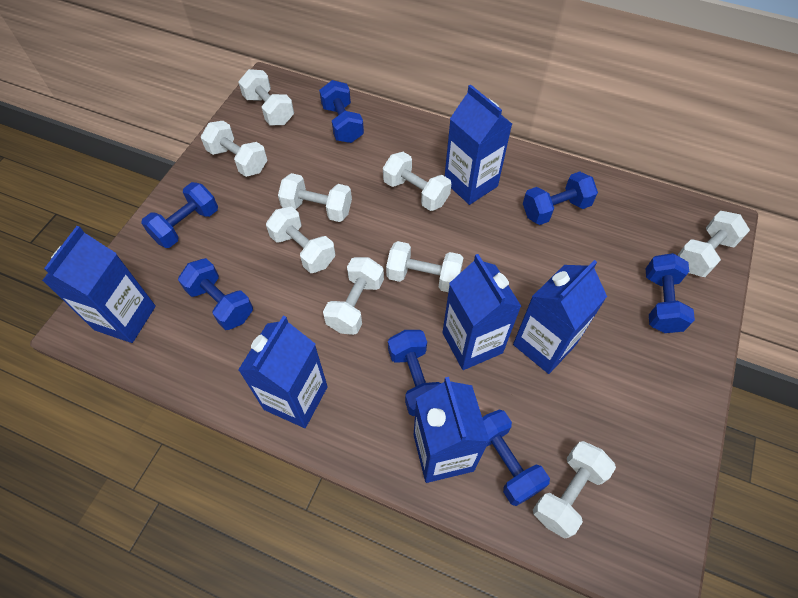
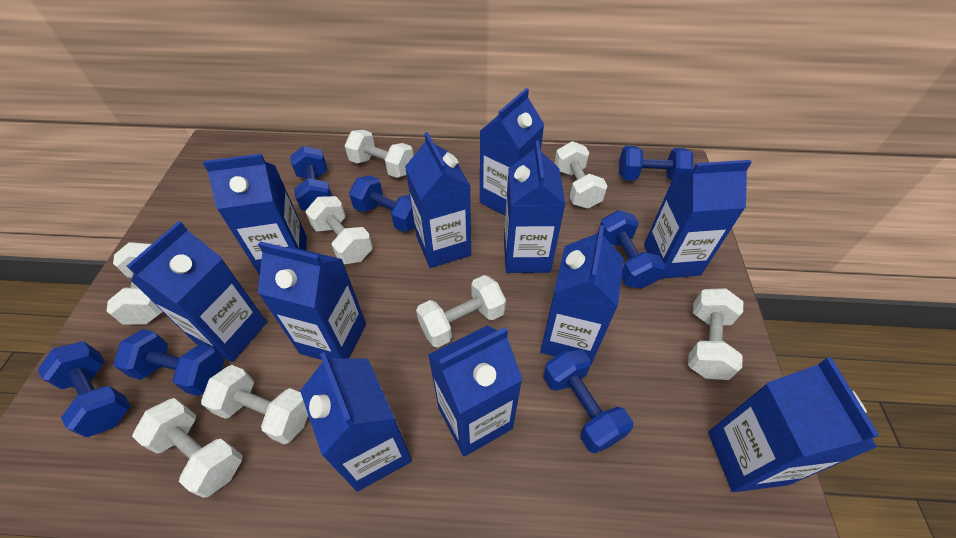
blue carton: [42,226,156,343] [238,316,328,428] [414,377,490,483] [442,254,522,370] [445,84,512,205] [513,260,607,374] = 6 -> [127,221,267,362] [203,154,307,275] [258,241,366,360] [300,352,412,492] [405,132,471,268] [428,326,523,457] [480,88,544,216] [504,140,566,273] [541,225,624,364] [644,160,752,279] [708,357,879,492] = 11
white dumbbell: [201,121,267,177] [238,69,294,125] [266,206,335,273] [278,173,352,222] [323,257,384,335] [383,152,451,211] [386,241,463,292] [533,441,616,539] [677,211,750,277] = 9 -> [107,242,163,325] [132,398,243,498] [201,365,308,444] [305,196,373,264] [345,130,413,178] [416,275,506,348] [554,141,607,209] [688,288,743,380] = 8

